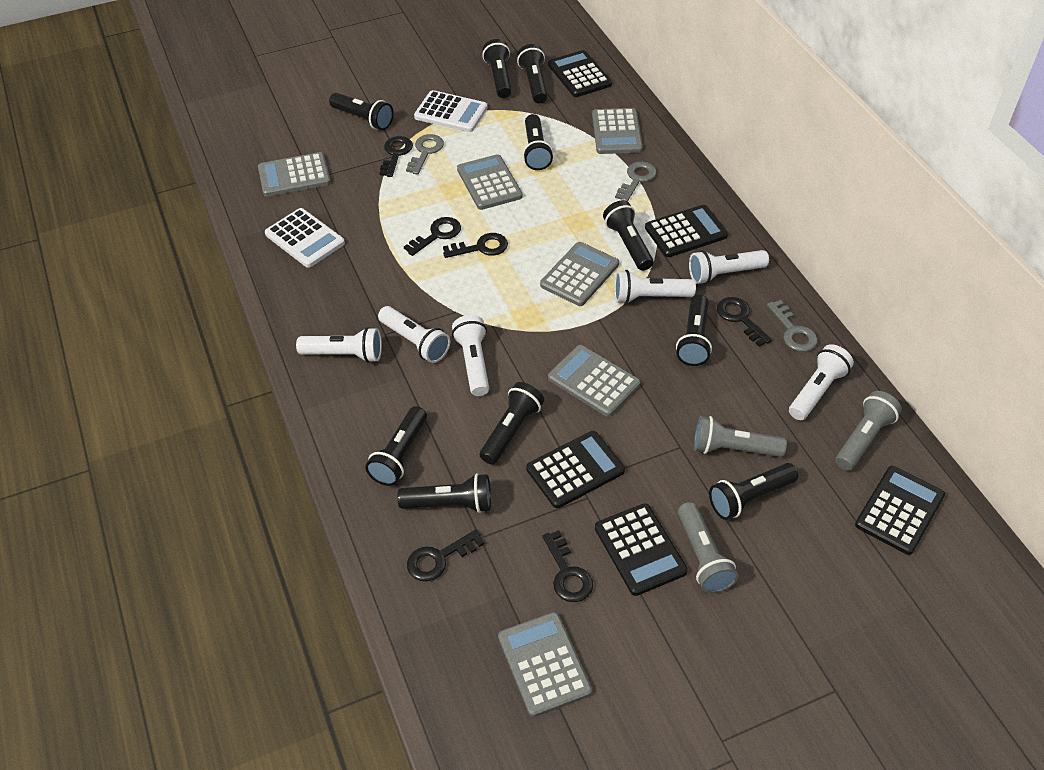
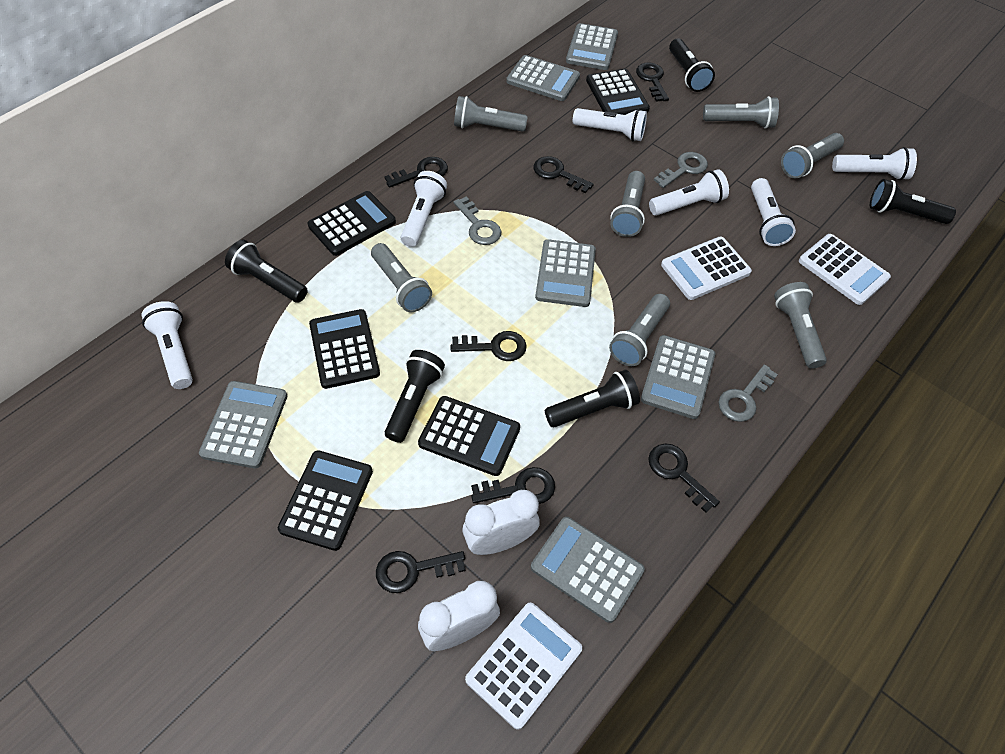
black flashlight: [329,93,394,130] [365,406,427,486] [397,473,491,513] [480,382,544,465] [482,39,512,98] [517,44,548,104] [523,114,553,170] [603,200,653,271] [676,295,712,366] [709,463,798,520] = 10 -> [225,240,308,303] [385,350,445,443] [545,370,640,427] [669,39,715,92] [870,179,956,224] = 5
black key: [379,136,413,177] [404,217,461,256] [407,529,484,581] [443,233,508,258] [542,530,593,602] [717,297,772,347] = 6 -> [376,551,466,593] [384,157,448,188] [450,331,527,361] [471,467,555,504] [534,156,594,193] [636,63,669,102] [648,443,720,513] = 7
grey flashlight: [678,502,738,593] [694,416,787,457] [835,391,902,471] = 3 -> [371,243,432,312] [454,96,528,132] [609,294,670,366] [610,171,645,237] [703,96,779,129] [774,282,827,369] [781,133,844,178] = 7
white calculator: [265,208,345,268] [414,90,488,132] = 2 -> [465,603,582,730] [661,237,752,300] [799,234,891,305] = 3
white clock: none = 0 -> [418,581,500,651] [462,490,540,555] = 2

